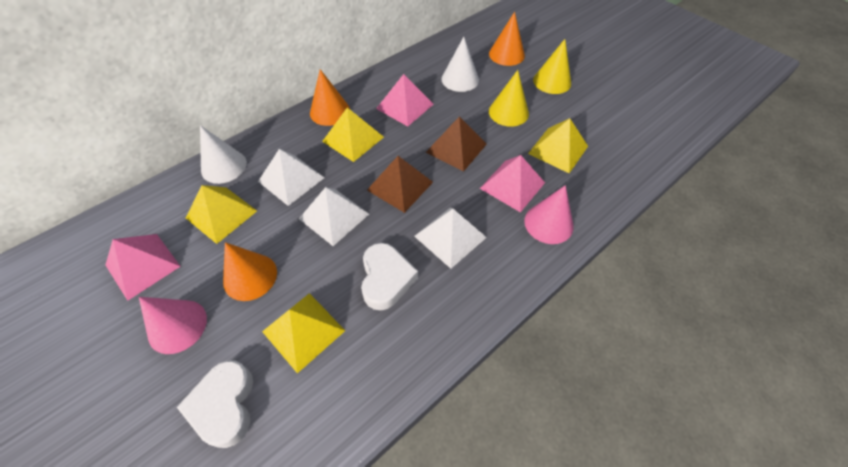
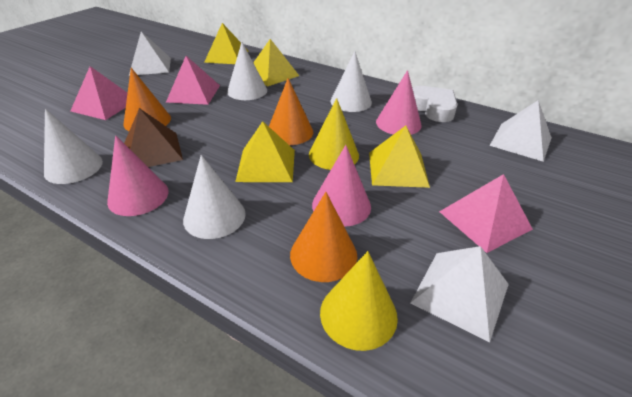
brown pyramid: [367,156,433,213] [426,117,487,171] = 2 -> [124,108,183,167] = 1
pink cone: [139,297,207,354] [524,185,574,244] = 2 -> [107,135,169,216] [312,145,371,227] [376,70,421,135] = 3
white cone: [200,125,247,184] [441,37,479,92] = 2 -> [44,109,103,184] [183,155,246,239] [227,42,267,100] [330,52,372,112] = 4
white heart: [177,360,253,448] [361,243,418,310] = 2 -> [412,86,458,122] = 1

